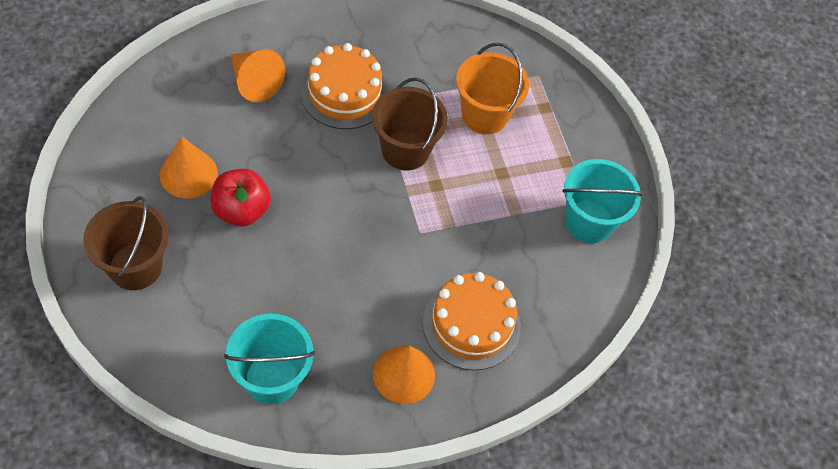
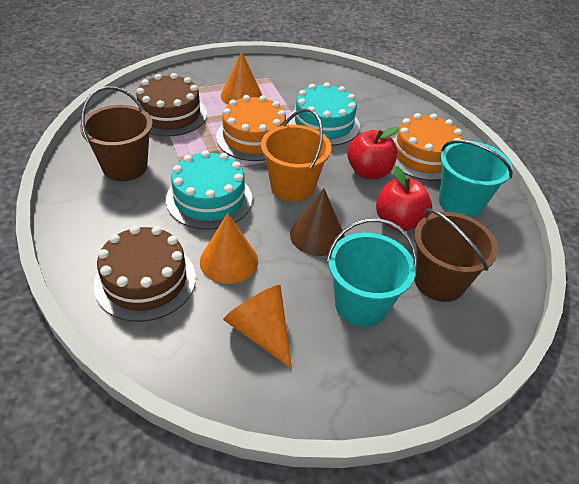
brown cake: none = 0 -> [94,226,196,322] [136,73,207,136] = 2
brown cone: none = 0 -> [290,188,345,256] = 1
red apple: [210,169,271,226] = 1 -> [347,127,399,179] [376,165,432,231] = 2
turquoise cake: none = 0 -> [166,150,252,230] [288,83,360,146] = 2

